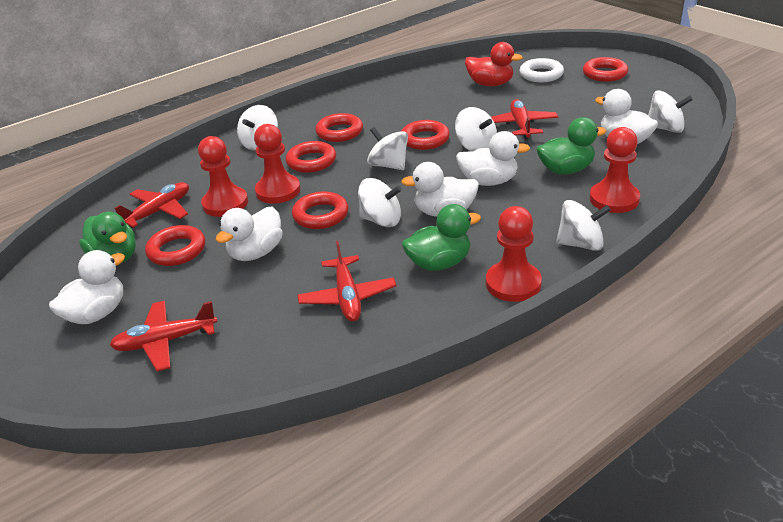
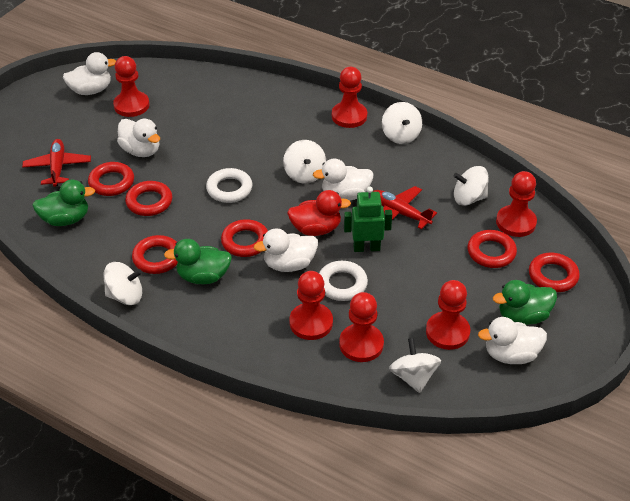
green robot: none = 0 -> [344,187,392,252] = 1
red pawn: [198,136,248,217] [254,124,300,203] [486,206,542,302] [590,127,640,213] = 4 -> [113,56,150,117] [289,271,333,340] [332,67,367,128] [339,292,384,362] [426,280,471,350] [496,171,537,237] = 6
red plane: [110,301,218,371] [114,182,189,228] [298,241,396,322] [491,99,558,140] = 4 -> [22,139,91,187] [373,186,437,229] = 2
white ring: [520,58,564,82] = 1 -> [206,168,252,203] [319,261,368,301] = 2
white spinning top: [237,105,278,151] [358,178,402,227] [367,127,408,170] [455,107,497,152] [556,200,611,251] [648,90,693,133] = 6 -> [103,262,142,305] [283,140,326,184] [382,102,422,144] [389,338,441,393] [454,166,489,206] = 5

